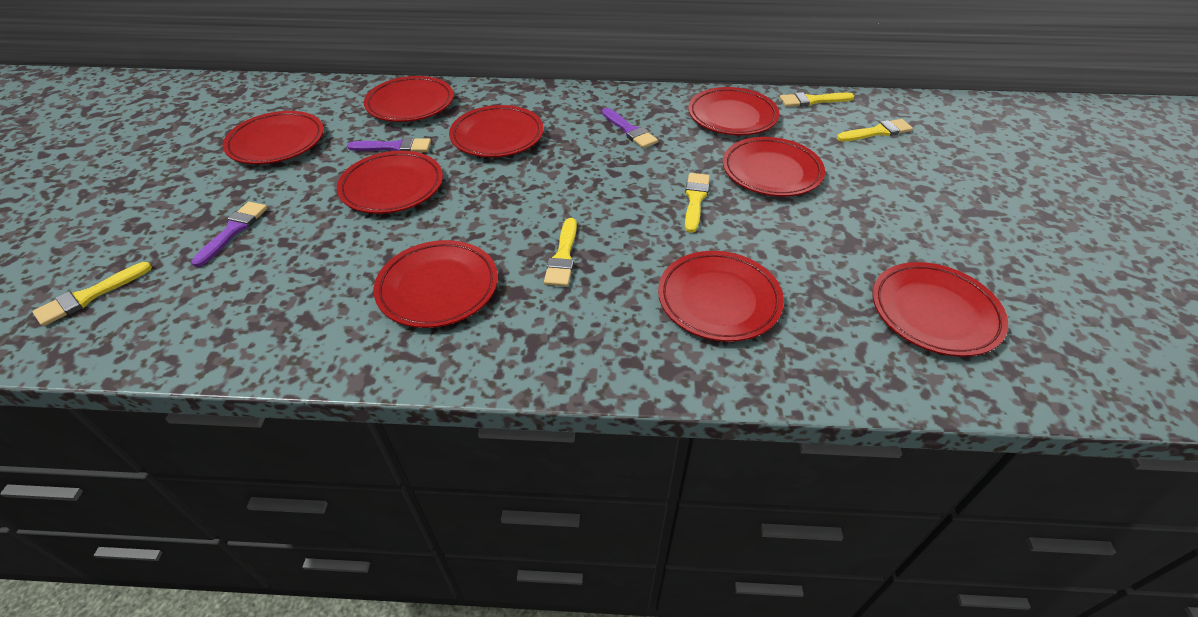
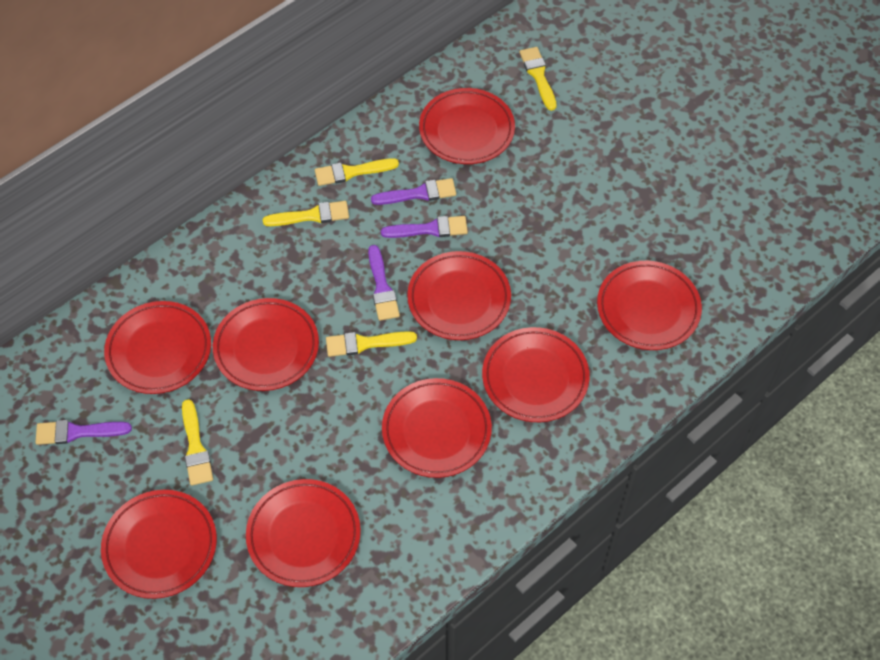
purple brush: [191,202,268,267] [347,137,431,152] [602,108,658,148] = 3 -> [35,420,132,445] [368,245,400,321] [371,178,456,205] [381,216,468,238] = 4

